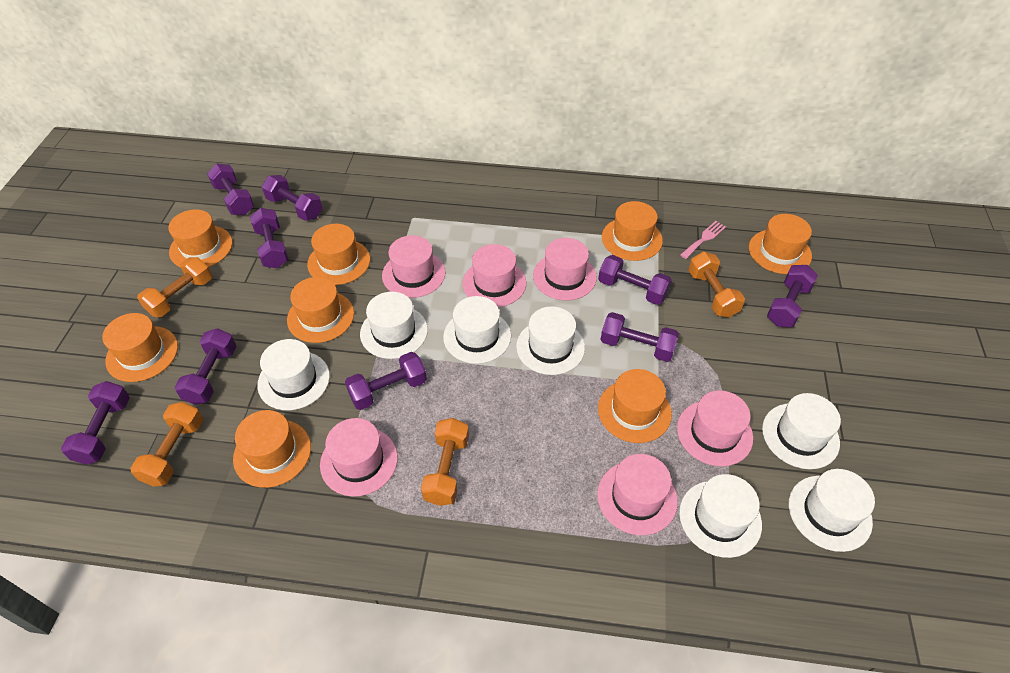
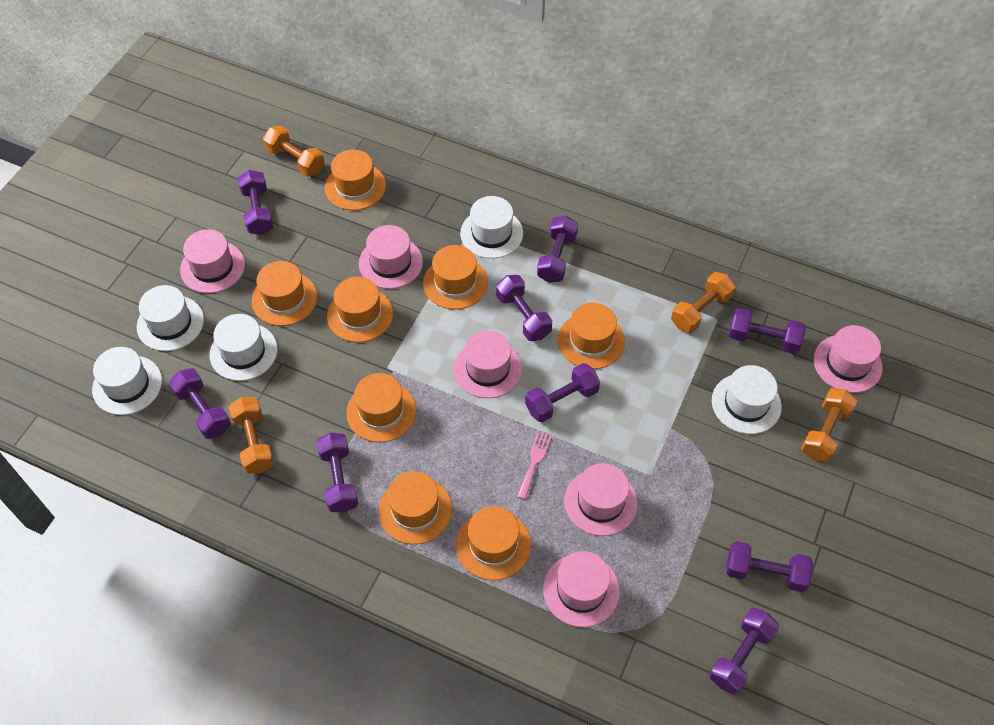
white hat: [257,339,330,410] [360,292,428,359] [443,296,511,364] [516,306,585,375] [679,474,762,558] [762,393,841,469] [789,469,875,552] = 7 -> [92,347,162,415] [137,285,204,351] [209,314,278,381] [460,196,523,259] [712,365,782,434] = 5

